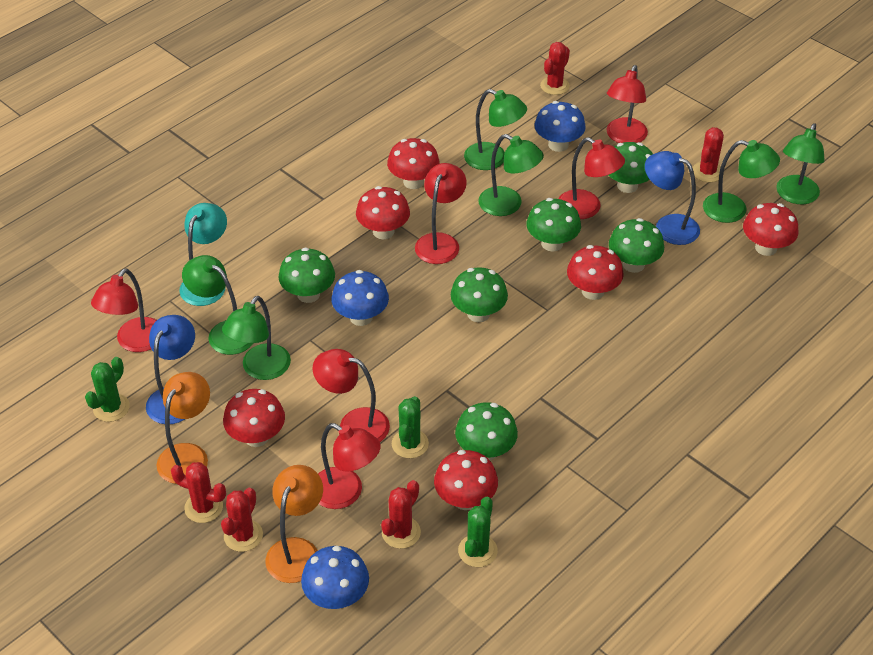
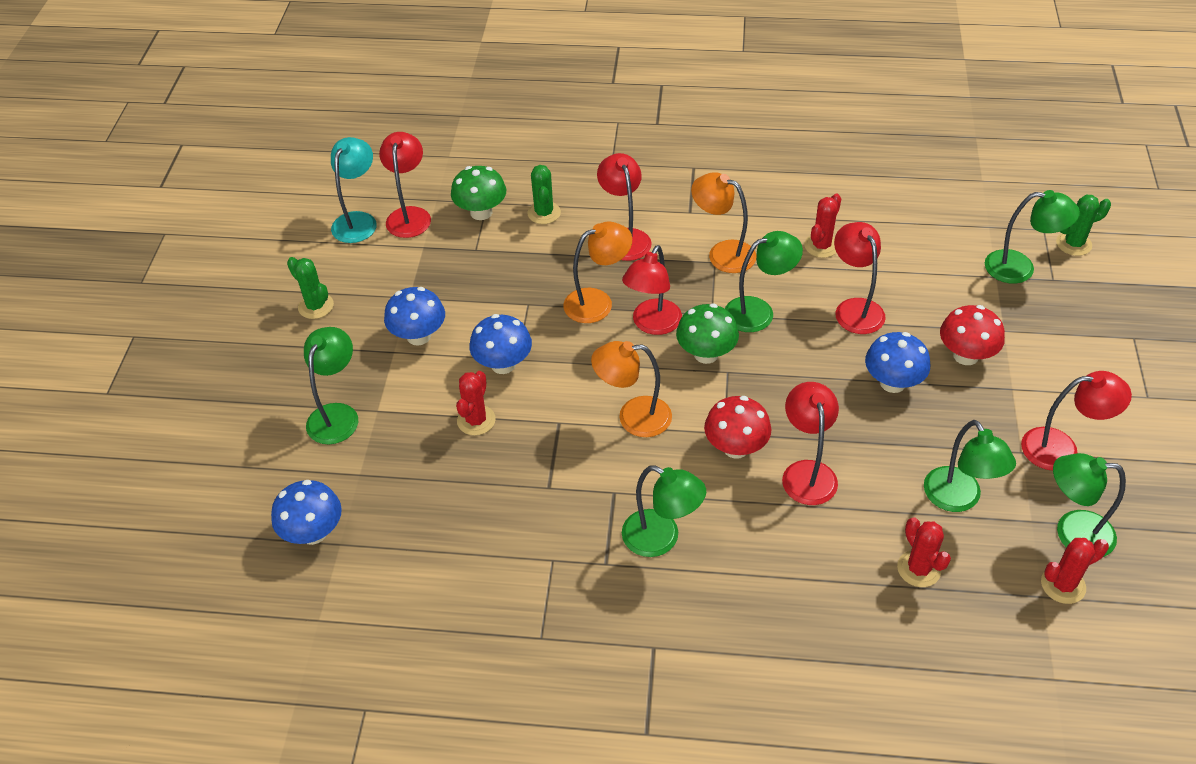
blue lamp: [146,315,195,424] [645,151,700,245] = 2 -> none = 0
blue mushroom: [301,546,369,609] [332,270,389,326] [534,101,586,152] = 3 -> [271,480,342,545] [384,287,445,346] [469,314,532,374] [865,332,930,393] = 4
green mushroom: [279,248,335,303] [451,267,508,322] [455,402,518,461] [526,198,581,251] [608,142,653,193] [609,218,664,273] = 6 -> [451,166,506,220] [676,304,739,364] = 2
orange lamp: [156,372,210,484] [266,465,323,583] = 2 -> [563,222,632,323] [591,341,672,437] [691,172,756,273] = 3
red cactus: [171,462,226,523] [221,488,263,552] [381,480,421,549] [540,42,570,95] [693,127,724,182] = 5 -> [456,371,496,436] [804,194,842,258] [897,517,951,587] [1041,538,1109,604] = 4
red mushroom: [223,389,285,447] [356,186,410,239] [387,138,440,189] [434,450,498,510] [567,245,624,300] [743,203,798,256] = 6 -> [704,396,771,459] [940,305,1005,365] = 2

